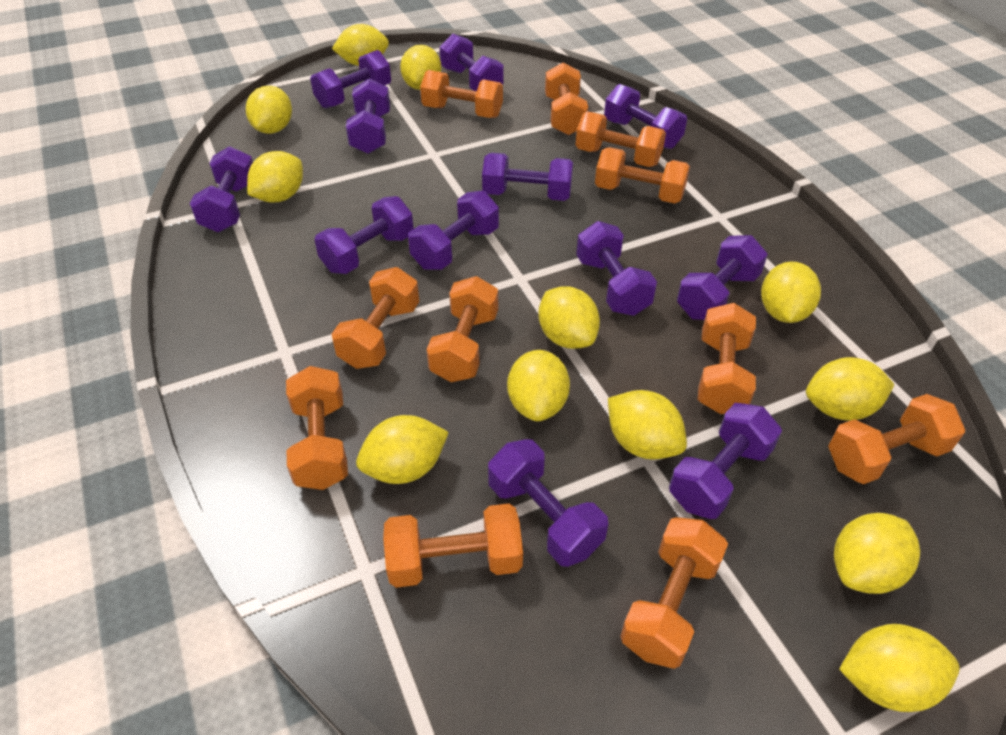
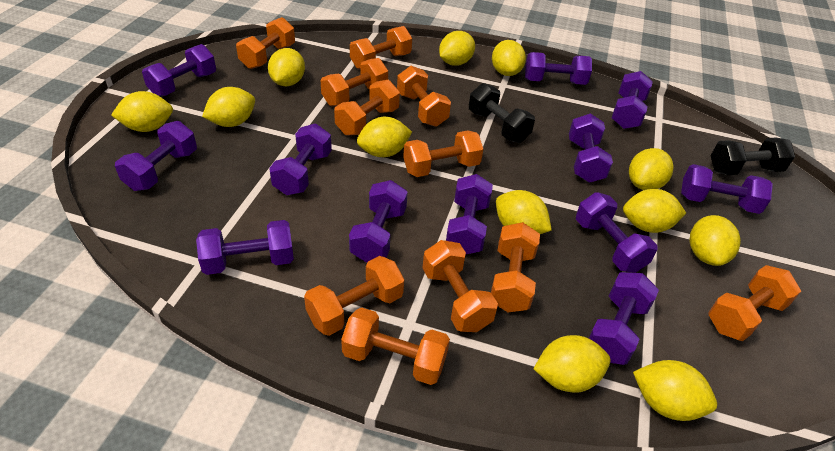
black dumbbell: none = 0 -> [469,83,535,143] [711,138,795,175] = 2

